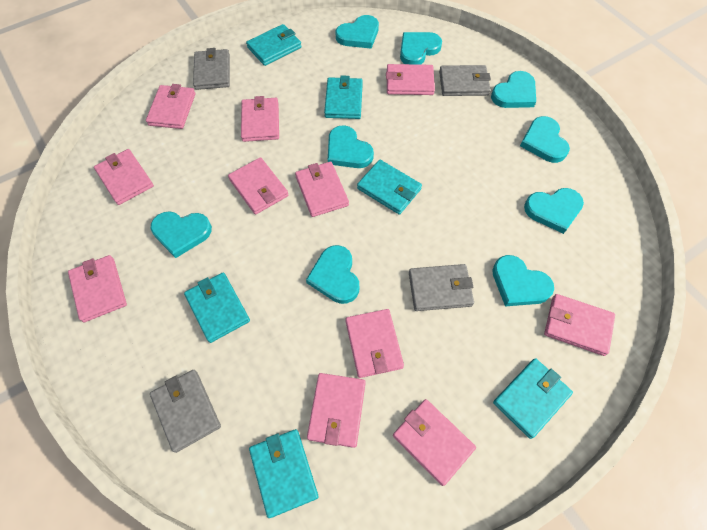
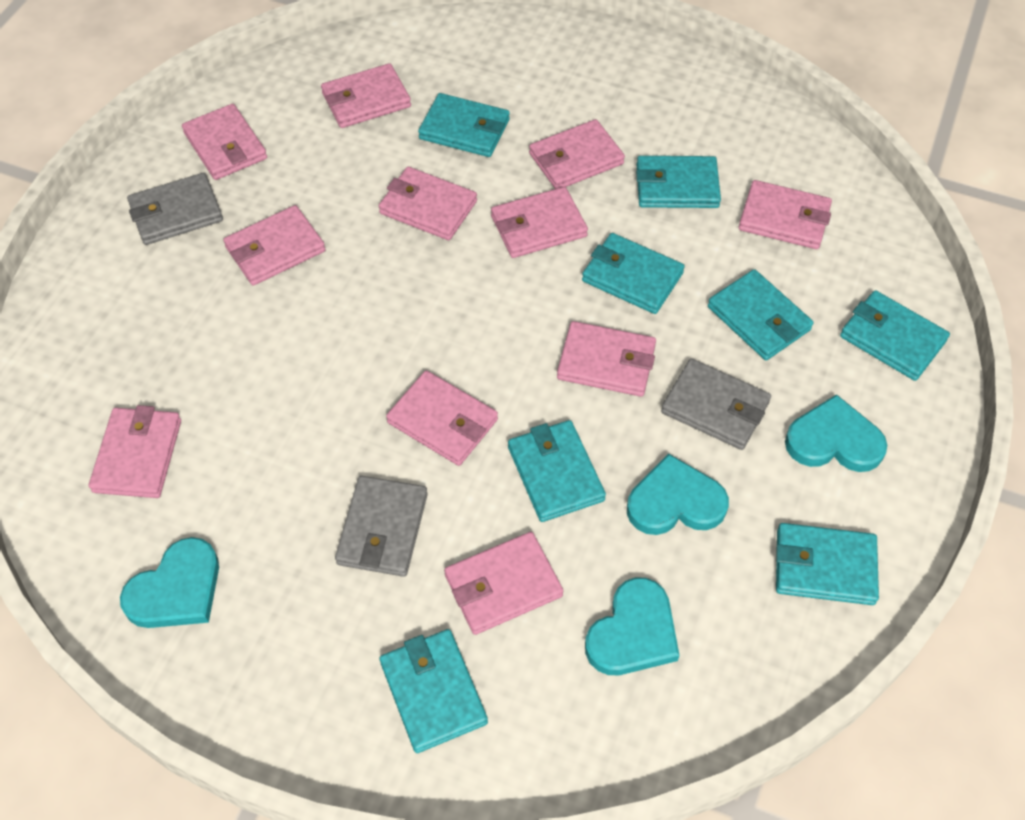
grey wallet: [150,370,221,453] [193,48,230,90] [409,264,474,311] [439,65,491,96] = 4 -> [127,173,223,245] [335,476,428,577] [661,359,771,450] = 3
turquoise heart: [151,211,212,258] [306,245,359,304] [328,125,374,168] [336,15,379,49] [400,32,442,65] [491,71,536,108] [492,255,554,307] [520,116,570,163] [524,188,584,234] = 9 -> [120,537,219,628] [585,577,680,675] [627,454,729,535] [785,394,887,472] = 4
turquoise wallet: [184,272,250,343] [246,24,302,66] [249,429,319,518] [324,75,363,119] [357,160,422,215] [493,358,573,439] = 6 -> [380,629,488,753] [418,93,510,157] [508,420,606,522] [582,233,685,314] [636,156,721,208] [708,269,814,360] [776,523,879,605] [840,290,950,381] = 8

